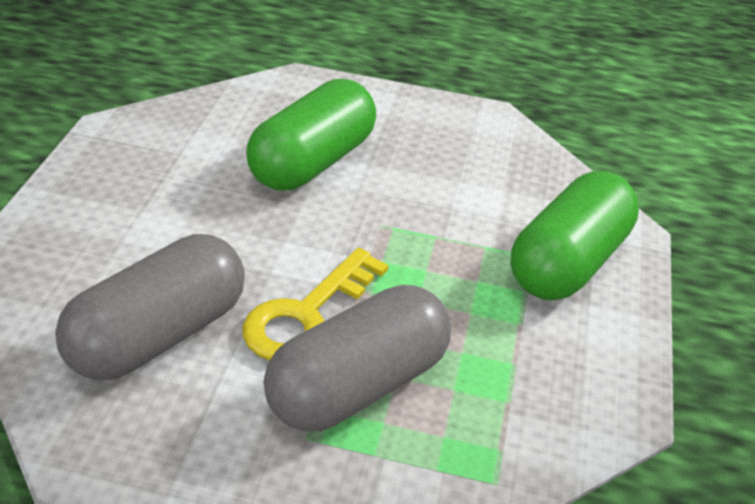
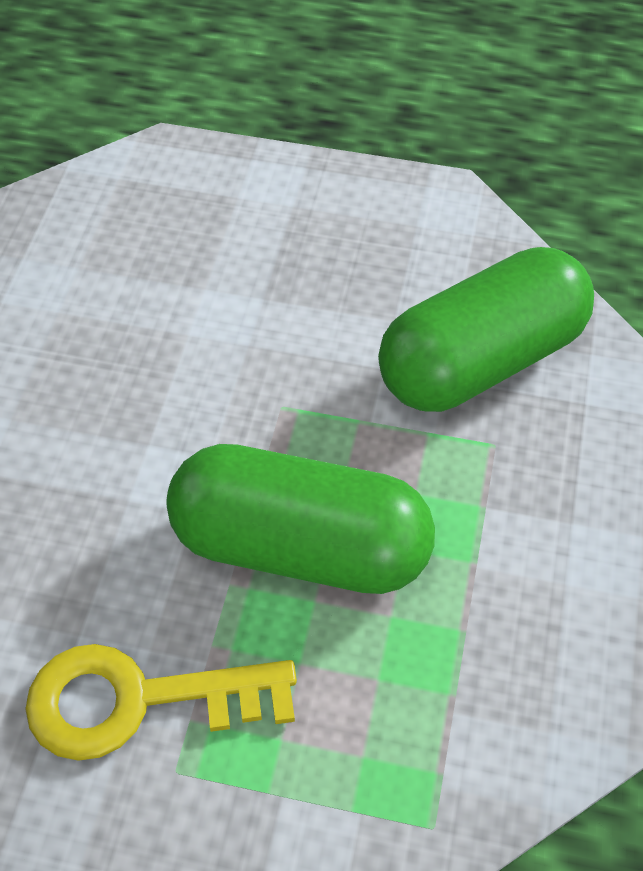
grey capsule: [55,234,245,380] [264,285,451,431] = 2 -> none = 0

